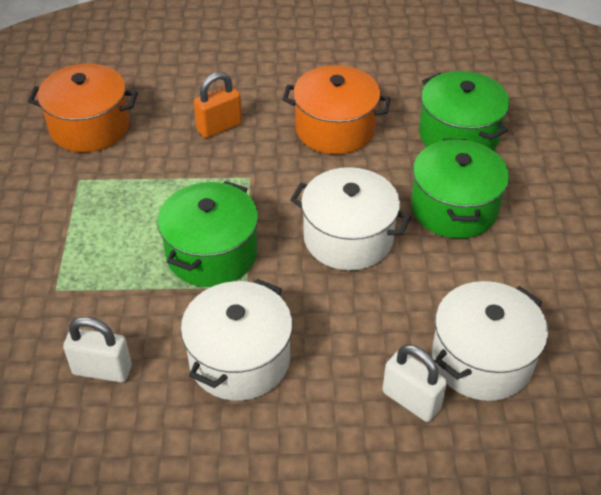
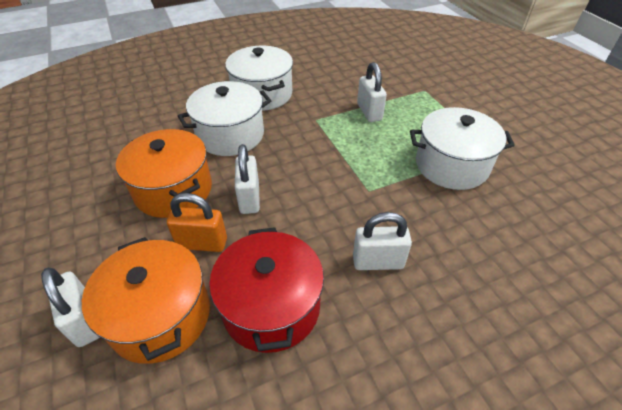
green pot: [157,181,258,287] [411,139,509,239] [419,71,510,150] = 3 -> none = 0
red pot: none = 0 -> [209,227,324,353] = 1
white padlock: [63,317,132,382] [383,344,447,422] = 2 -> [41,268,100,347] [235,144,260,214] [353,212,412,270] [357,62,387,122] = 4

